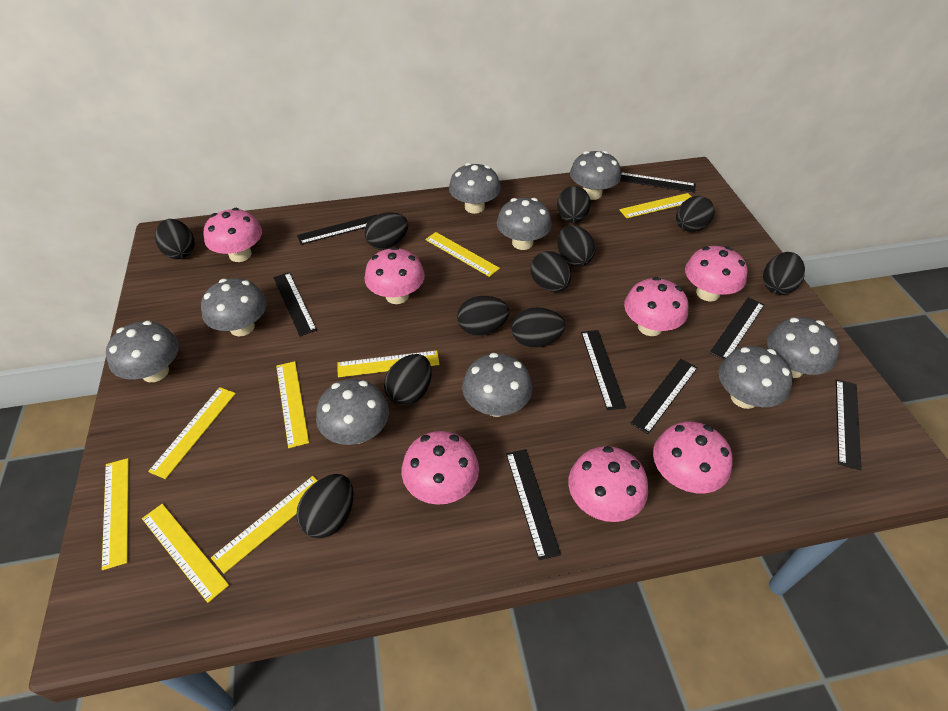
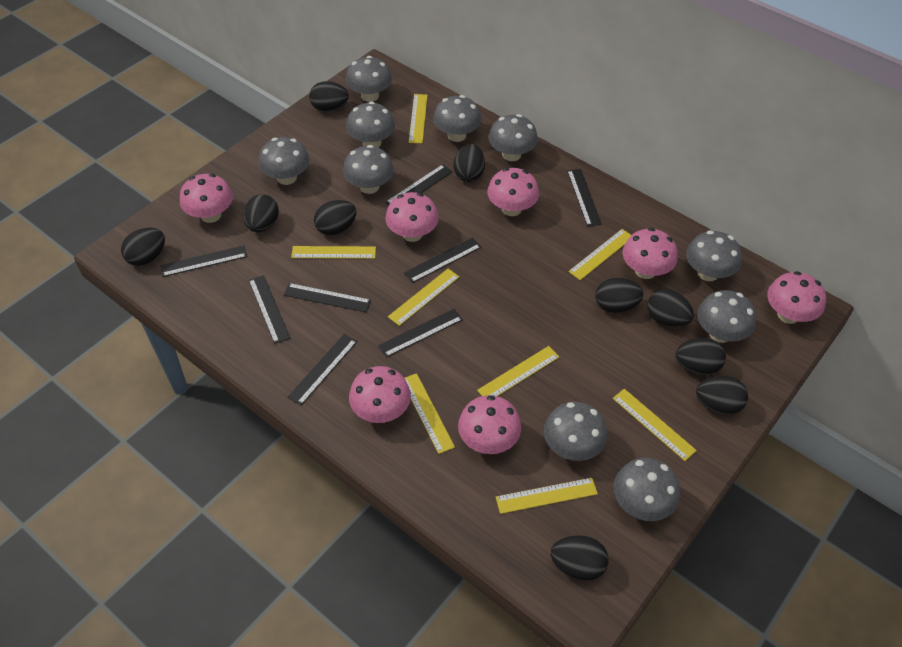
black egg: [155,219,194,259] [296,474,353,538] [364,212,408,250] [384,354,432,405] [457,296,509,336] [512,307,565,348] [530,251,571,292] [557,186,590,223] [557,225,595,267] [676,196,714,232] [763,252,805,295] = 11 -> [121,228,165,266] [243,194,279,232] [309,81,349,112] [314,200,356,236] [453,144,485,182] [551,535,609,581] [595,277,643,313] [647,289,694,327] [675,338,726,375] [696,376,748,415] = 10
grey mushroom: [106,321,179,382] [201,278,267,336] [316,379,389,445] [449,163,501,214] [462,353,532,417] [497,198,552,250] [570,151,621,200] [719,346,793,409] [767,317,840,378] = 9 -> [259,137,309,185] [343,145,394,194] [346,56,392,102] [346,102,395,147] [433,95,481,142] [489,114,538,161] [544,402,607,461] [614,458,680,521] [686,231,742,281] [697,290,756,343] = 10

